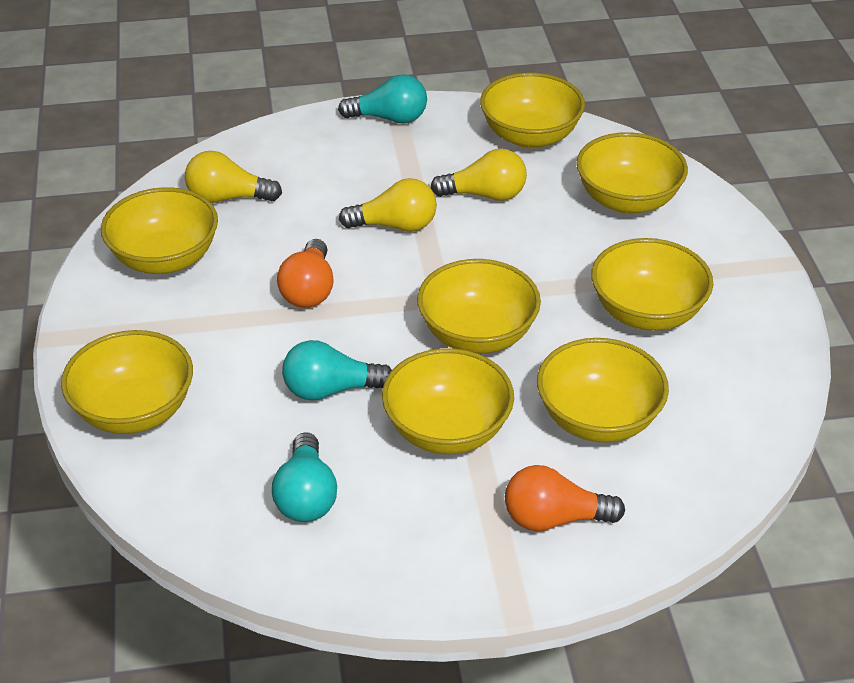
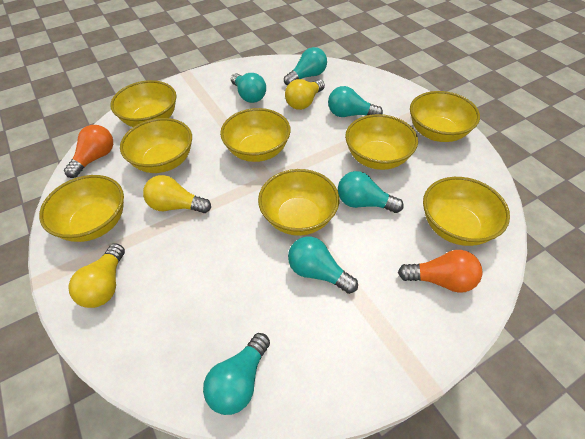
turquoise light bulb: [272,432,337,522] [282,340,392,400] [338,74,427,123] = 3 -> [203,333,270,415] [231,73,266,103] [284,47,327,85] [288,237,358,294] [328,86,383,117] [338,171,404,213] = 6

